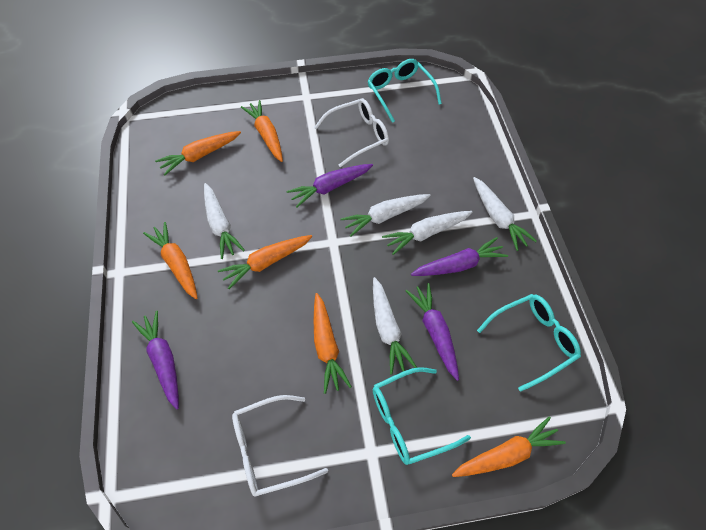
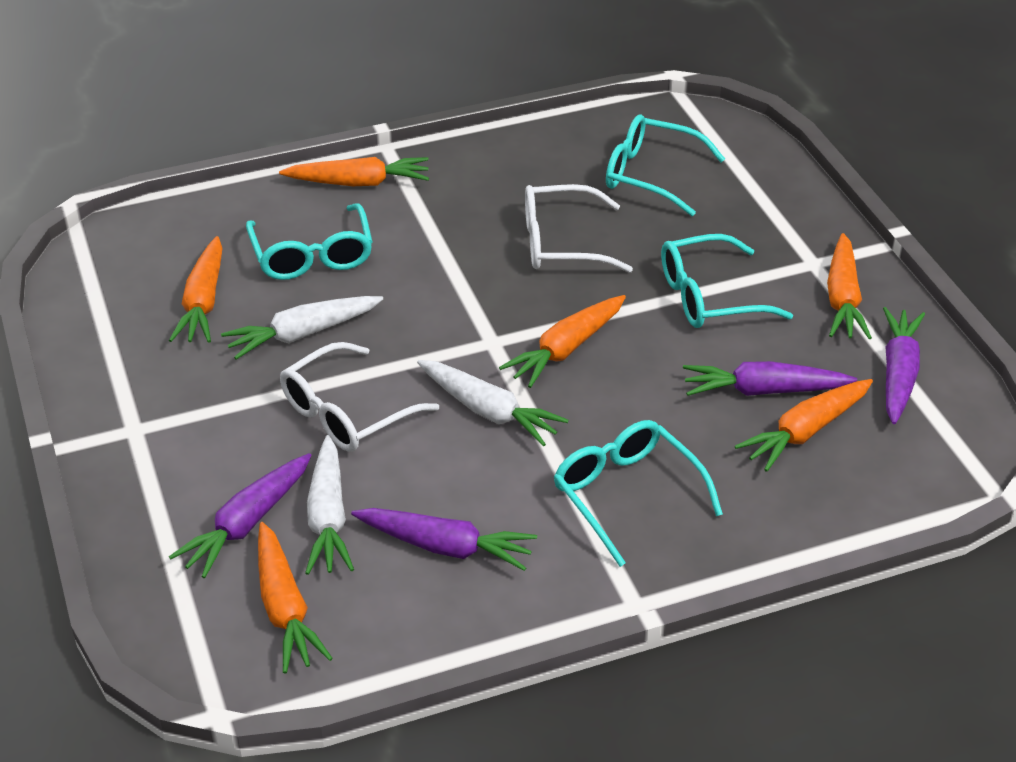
turquoise glasses: [367,59,442,123] [373,367,471,465] [477,294,581,392] = 3 -> [246,203,373,280] [553,420,723,567] [606,114,725,216] [661,234,793,328] = 4
white carrot: [204,183,245,259] [341,194,430,237] [373,277,417,375] [382,211,473,255] [473,177,537,251] = 5 -> [221,296,383,360] [305,435,354,575] [417,360,568,446] = 3

